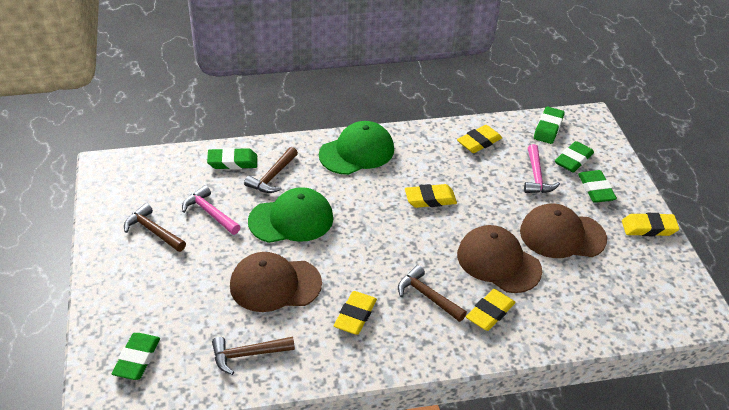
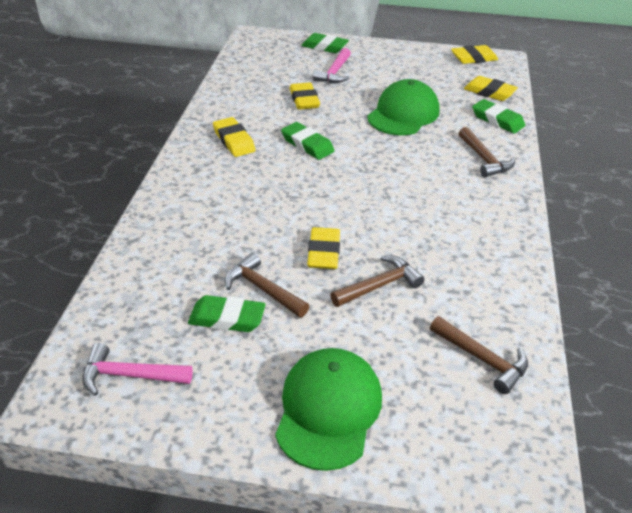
brown cap: [230,252,322,312] [457,225,542,293] [520,203,607,258] = 3 -> none = 0
green eraser: [112,333,160,380] [207,148,257,170] [534,107,565,144] [555,141,594,172] [578,170,617,203] = 5 -> [188,295,266,332] [281,122,335,160] [301,33,349,53] [472,99,525,134] = 4

